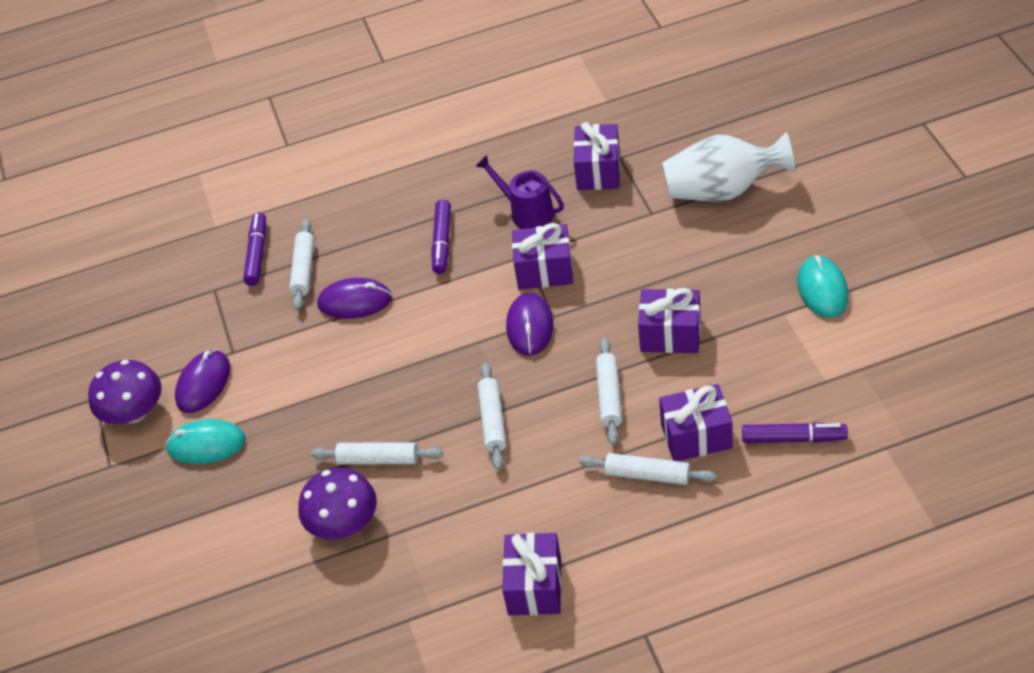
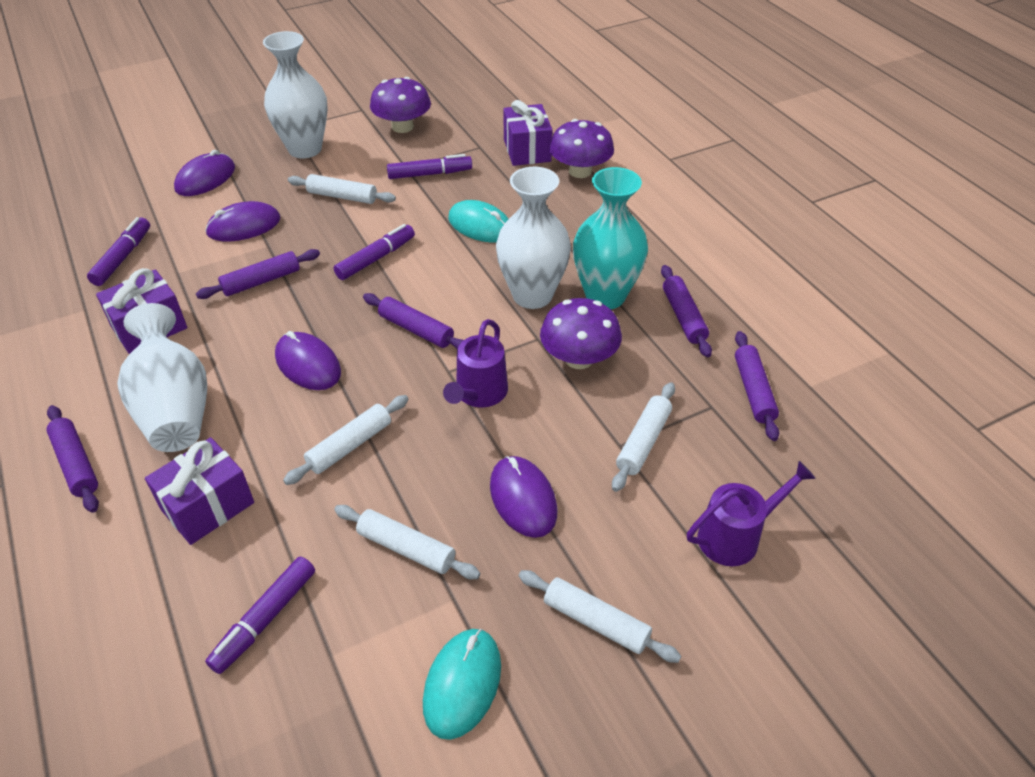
purple gift: [502,533,562,615] [512,223,573,290] [574,122,620,190] [638,288,701,353] [659,384,733,461] = 5 -> [96,268,187,354] [145,437,254,545] [503,100,552,166] = 3
purple marker: [243,212,266,286] [431,200,451,274] [742,422,848,443] = 3 -> [87,217,150,286] [205,557,315,674] [334,224,415,280] [387,154,472,179] = 4
purple mouse: [175,349,230,413] [317,278,392,319] [506,293,554,356] = 3 -> [174,150,235,196] [205,201,280,241] [275,331,341,390] [490,456,557,538] = 4
purple mushroom: [88,360,162,424] [298,468,377,539] = 2 -> [370,77,431,133] [540,298,622,369] [549,119,614,178] = 3
purple rolling pin: none = 0 -> [46,405,99,513] [196,249,320,299] [363,293,463,349] [661,265,712,357] [735,331,779,441] = 5
purple watering can: [475,155,564,229] = 1 -> [443,319,508,407] [687,461,816,566] = 2
turquoise vase: none = 0 -> [573,167,648,309] = 1
white vase: [662,132,795,202] = 1 -> [117,303,207,452] [263,31,328,158] [496,167,571,309] = 3

